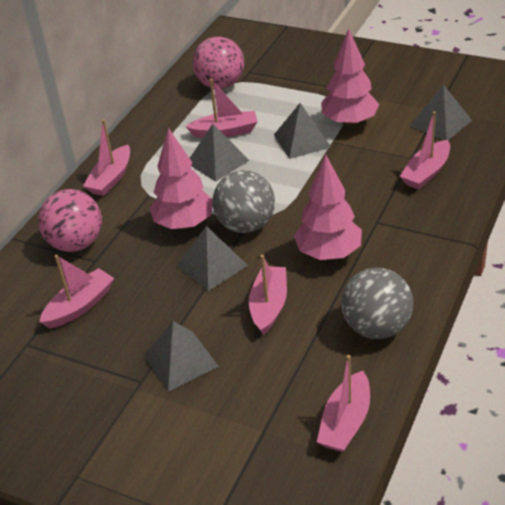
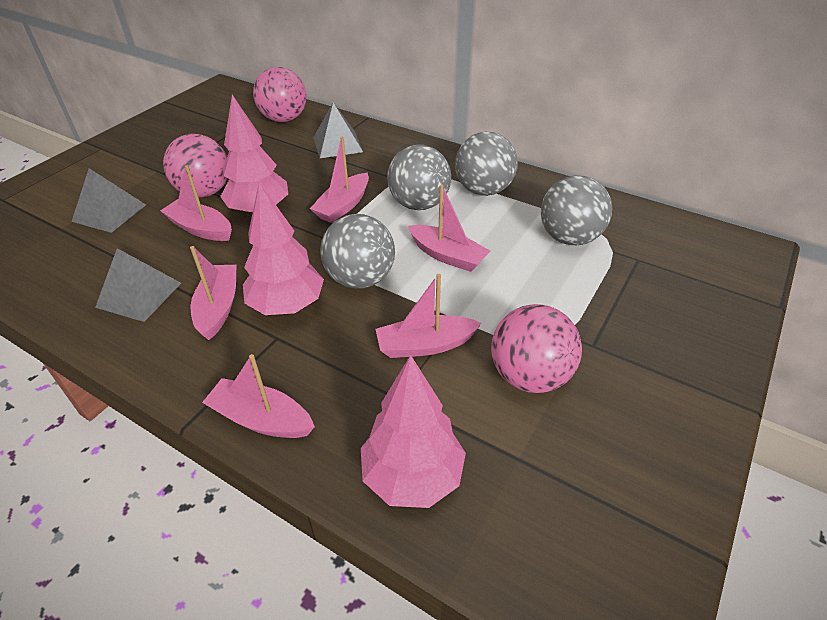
grey ball: [212,170,275,233] [341,267,413,339] = 2 -> [320,214,395,289] [387,145,451,210] [455,132,518,196] [541,175,612,245] = 4
grey pyramid: [144,321,219,392] [177,226,248,291] [190,124,250,182] [274,103,331,159] [410,84,472,140] = 5 -> [71,168,146,233] [95,248,181,322] [313,103,363,158] = 3
pink ball: [38,189,102,252] [193,37,244,89] = 2 -> [163,134,227,198] [253,67,307,122] [491,304,582,393] = 3

